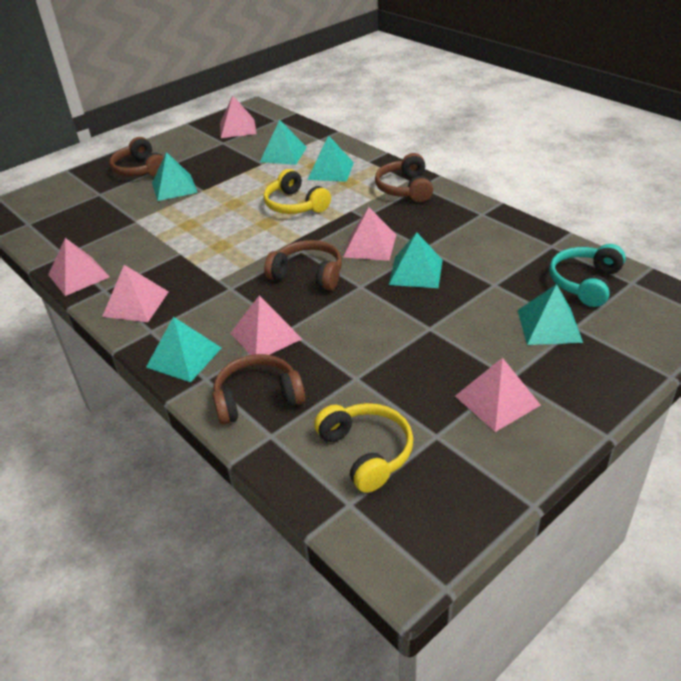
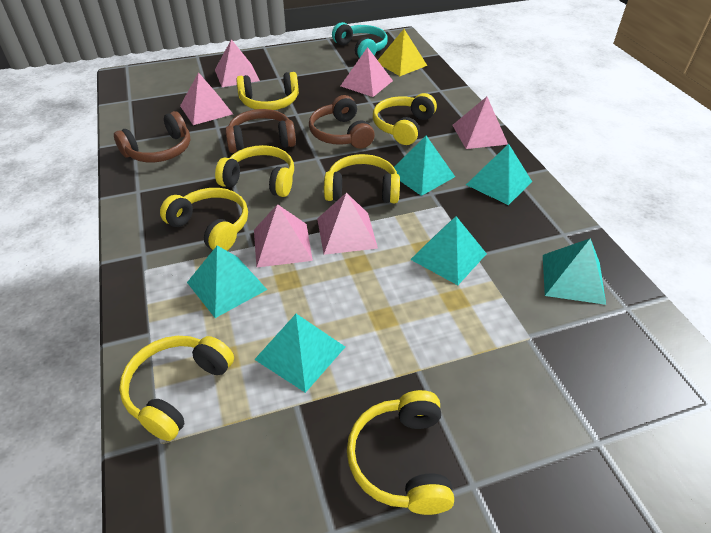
brown headphones: [109,137,164,177] [212,354,305,425] [264,240,342,291] [375,153,433,202] = 4 -> [114,111,190,162] [225,109,296,153] [309,95,375,149] = 3
yellow headphones: [263,169,331,214] [314,403,413,493] = 2 -> [119,336,234,441] [160,188,248,251] [215,145,294,197] [236,72,299,110] [324,154,400,203] [347,390,454,515] [373,93,437,145] = 7
yellow pyramid: none = 0 -> [378,29,427,76] = 1

